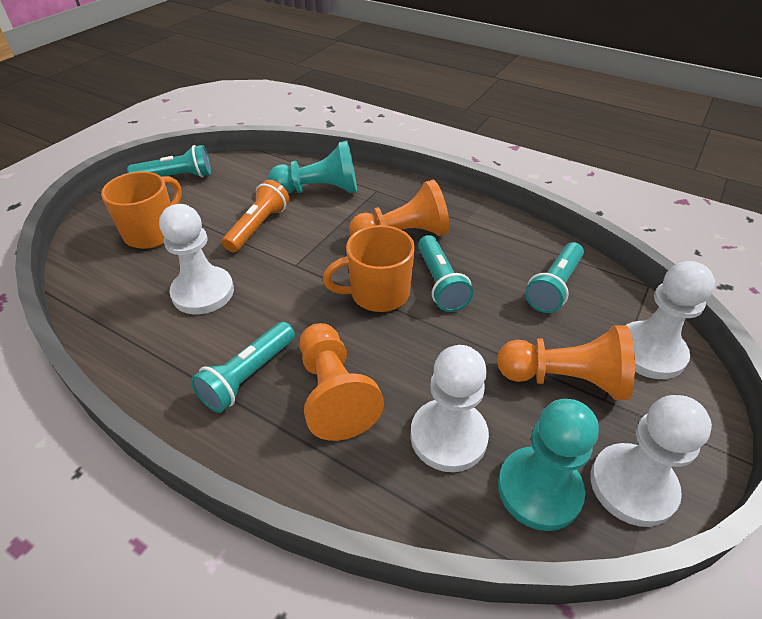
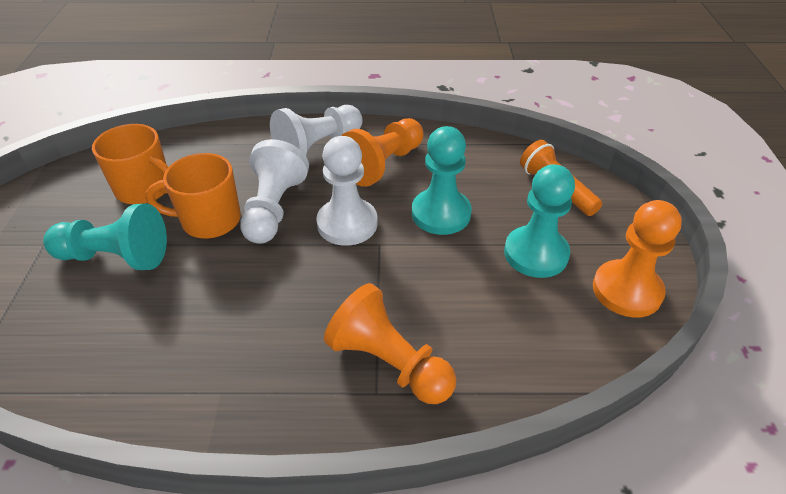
turquoise flashlight: [127,145,211,177] [191,322,295,413] [418,235,473,312] [525,242,584,313] = 4 -> none = 0
turquoise pawn: [268,141,357,194] [498,399,599,531] = 2 -> [43,203,167,270] [412,126,472,235] [504,164,575,278] = 3
white pawn: [159,204,234,314] [410,345,489,472] [590,395,712,527] [626,261,715,379] = 4 -> [240,139,309,244] [270,105,362,155] [316,136,378,246] = 3

